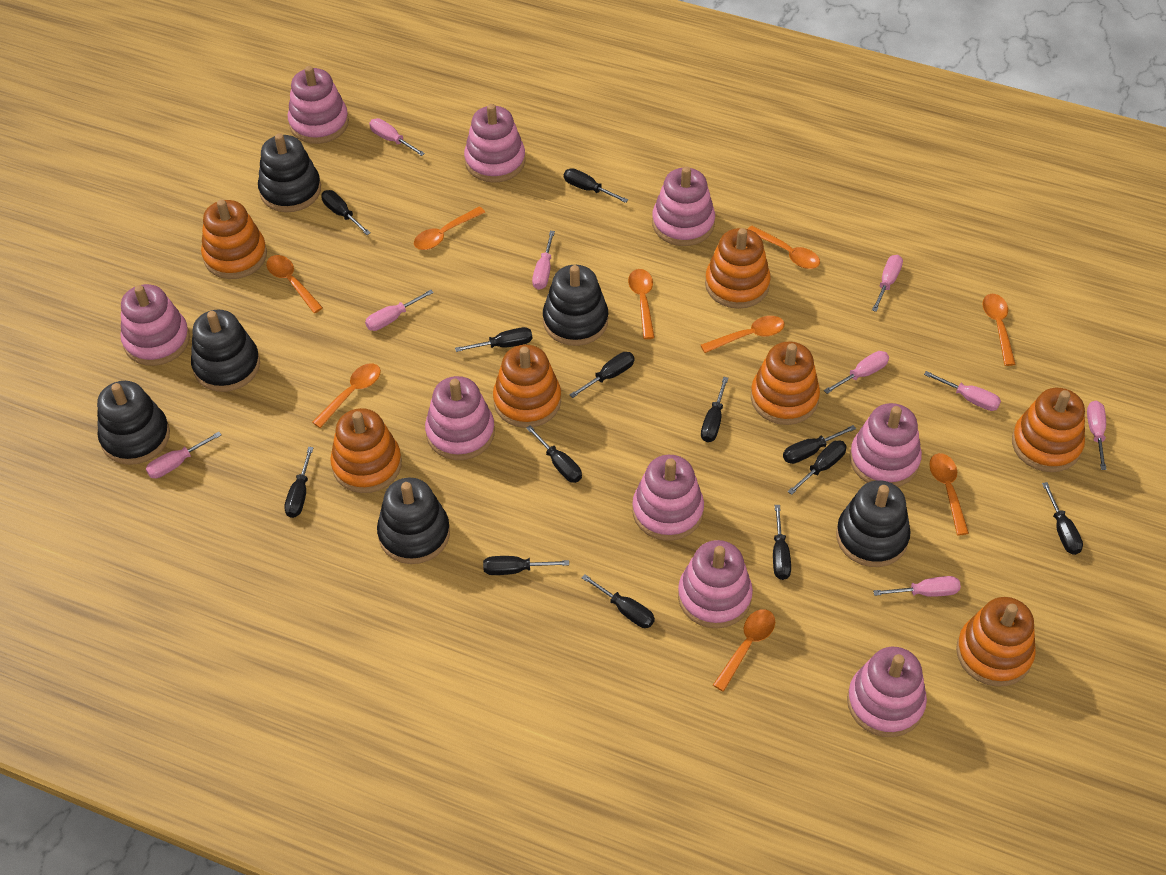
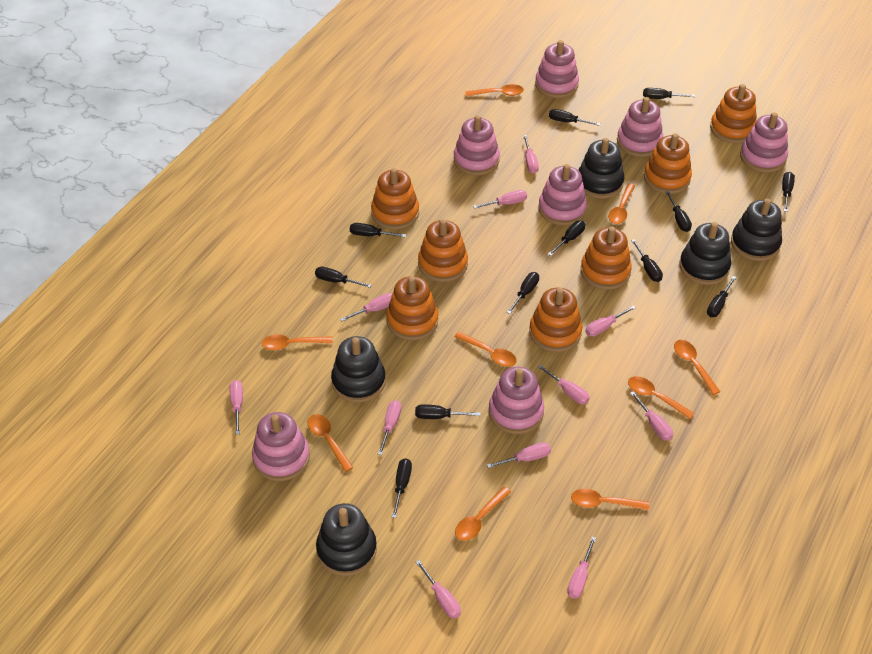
black screwdriver: [284,447,314,518] [321,190,371,235] [455,327,532,352] [483,556,569,575] [526,425,582,483] [564,168,628,203] [569,352,634,398] [582,574,655,628] [701,377,728,442] [773,505,791,580] [783,425,856,464] [788,440,847,495] [1042,482,1083,555] = 13 -> [315,267,371,288] [350,223,406,238] [392,458,412,518] [415,404,480,419] [507,272,539,314] [548,220,585,256] [549,109,601,126] [631,239,663,282] [643,88,695,99] [666,191,692,232] [707,276,737,317] [782,172,795,212] = 12
black stacking toy: [97,381,170,465] [191,310,260,392] [258,133,321,212] [377,478,450,564] [543,265,608,346] [836,480,911,567] = 6 -> [316,503,377,576] [331,336,386,403] [578,138,624,199] [680,222,731,285] [731,199,782,261] = 5
pink screwdriver: [146,432,221,478] [365,290,434,331] [369,118,425,156] [532,231,555,290] [824,351,889,394] [872,255,903,312] [873,576,961,597] [924,371,1001,411] [1087,401,1107,470] = 9 -> [230,380,243,434] [340,293,392,321] [378,400,402,455] [416,560,461,618] [473,190,527,209] [487,442,551,468] [523,135,539,173] [538,364,590,404] [567,537,596,599] [585,305,636,337] [630,391,673,441] = 11
pink stacking toy: [121,284,190,366] [288,66,349,144] [425,376,495,460] [464,104,526,183] [632,455,704,541] [652,166,715,246] [678,540,753,628] [847,647,927,737] [850,403,922,487] = 9 -> [252,412,310,481] [454,115,500,175] [489,367,544,434] [535,40,579,98] [539,164,587,226] [617,97,663,157] [740,112,788,173] = 7

